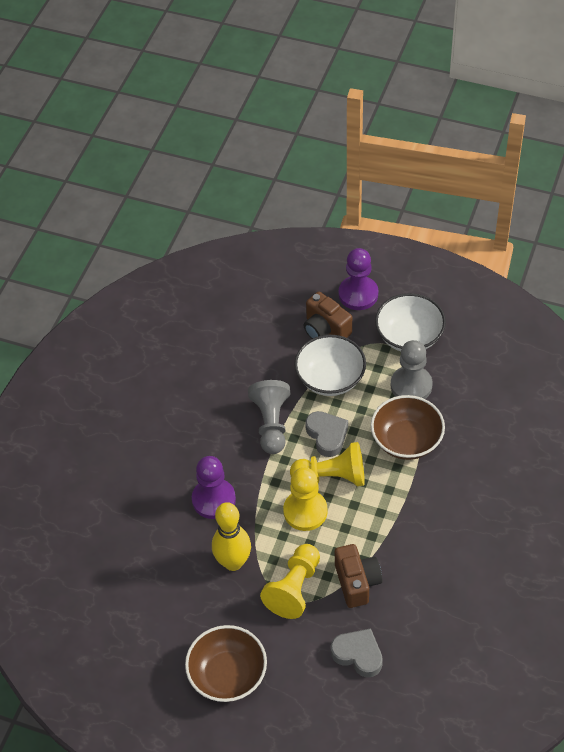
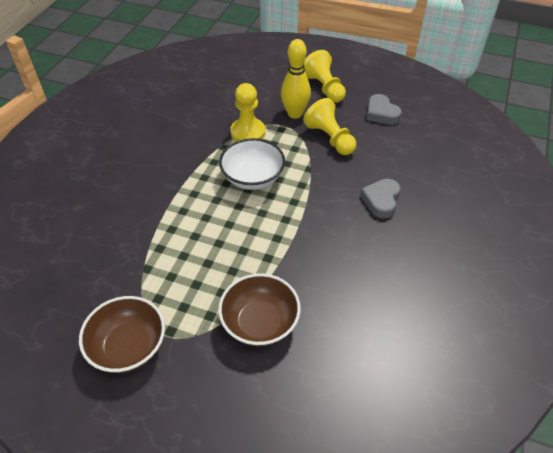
brown camera: [304,292,352,339] [335,544,382,608] = 2 -> none = 0
grey pawn: [248,380,290,454] [391,340,433,399] = 2 -> none = 0
purple pawn: [192,456,236,519] [339,248,378,310] = 2 -> none = 0
white bowl: [294,335,366,396] [375,293,446,351] = 2 -> [219,138,285,190] = 1

